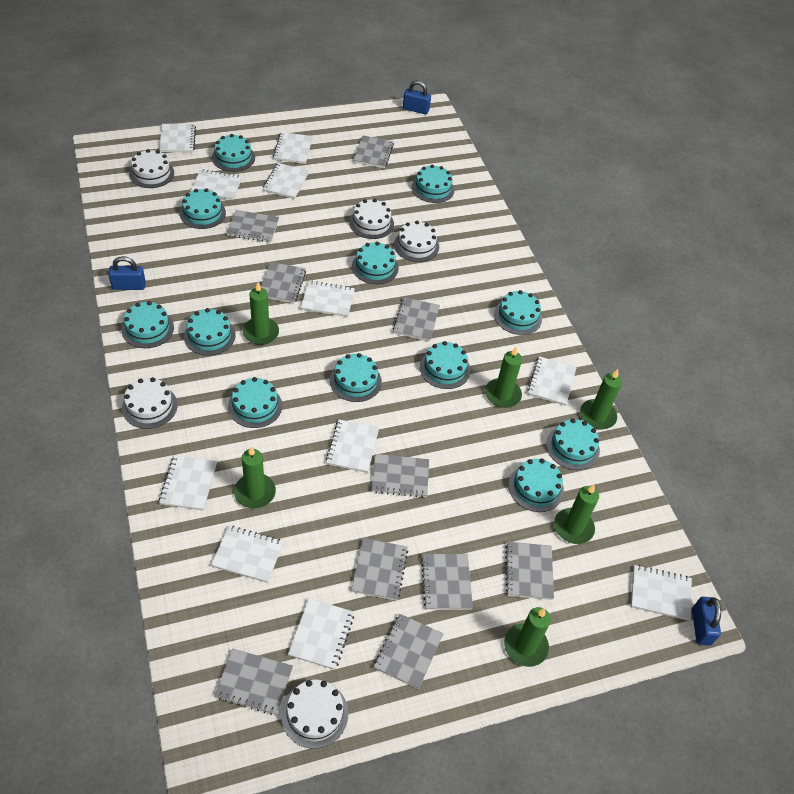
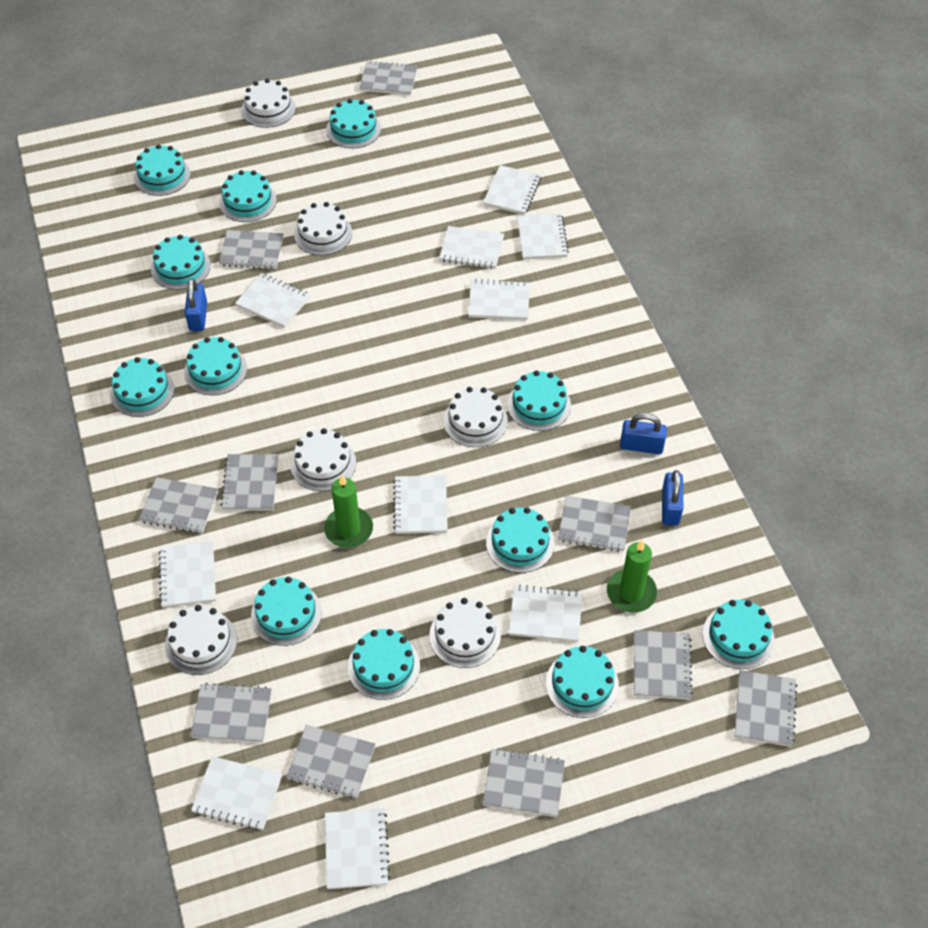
green candle: [234,446,276,508] [242,282,279,345] [485,347,522,408] [504,607,551,667] [554,484,599,544] [580,369,622,429] = 6 -> [324,475,373,548] [607,540,657,613] = 2
white cake: [122,377,178,429] [129,149,174,188] [281,679,348,749] [349,199,394,239] [394,221,439,262] = 5 -> [165,605,237,675] [241,79,296,128] [290,428,356,491] [294,202,352,255] [429,598,501,668] [443,387,508,447] = 6
white notebook: [159,124,196,152] [159,455,217,511] [191,169,242,200] [211,526,284,583] [263,163,309,199] [273,132,313,164] [288,598,355,670] [301,281,355,317] [326,420,379,473] [527,356,577,406] [631,565,692,621] = 11 -> [158,541,216,608] [191,756,282,830] [235,273,310,328] [325,808,390,889] [393,475,448,534] [439,226,504,269] [468,279,530,320] [483,165,541,215] [509,585,583,642] [517,213,569,260] = 10

